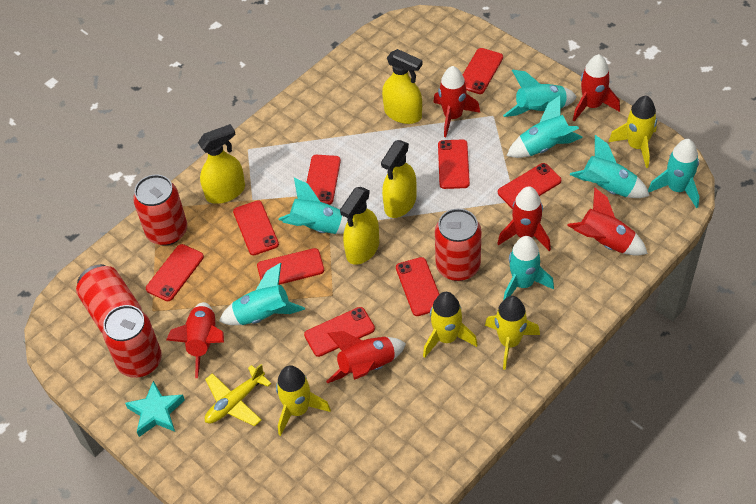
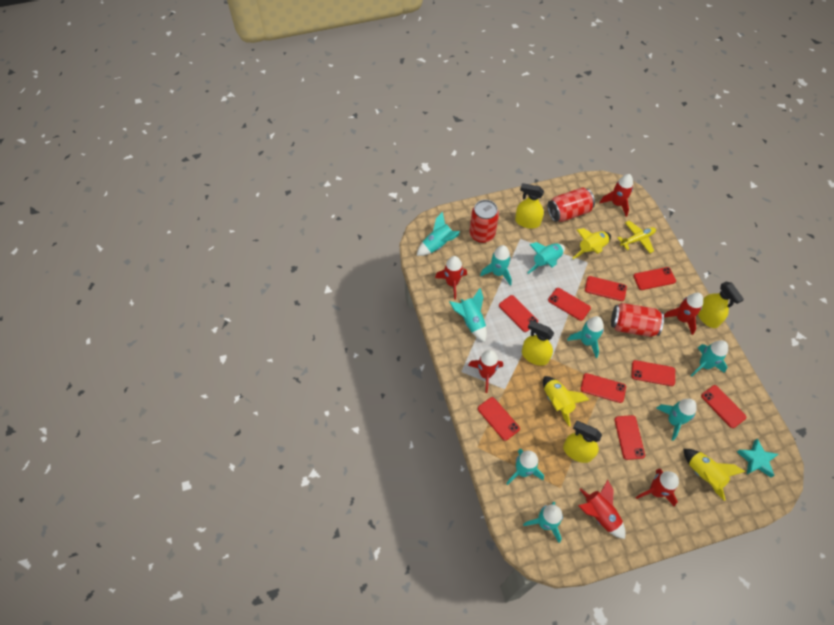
red can: [76,264,142,333] [102,305,162,378] [133,175,187,245] [435,208,481,281] = 4 -> [469,200,499,243] [547,187,595,222] [611,303,664,337] = 3
turquoise rocket: [219,263,305,325] [279,178,348,234] [503,70,577,117] [503,236,554,300] [507,95,583,158] [570,135,650,198] [648,139,699,208] = 7 -> [417,212,460,256] [449,288,487,342] [480,245,512,285] [506,449,544,485] [523,502,563,543] [527,242,565,274] [567,316,604,358] [656,399,697,441] [691,340,728,376] = 9
yellow rocket: [276,365,331,436] [423,292,478,358] [485,296,540,370] [609,96,657,168] = 4 -> [543,376,590,427] [572,228,611,259] [683,449,745,501] = 3

